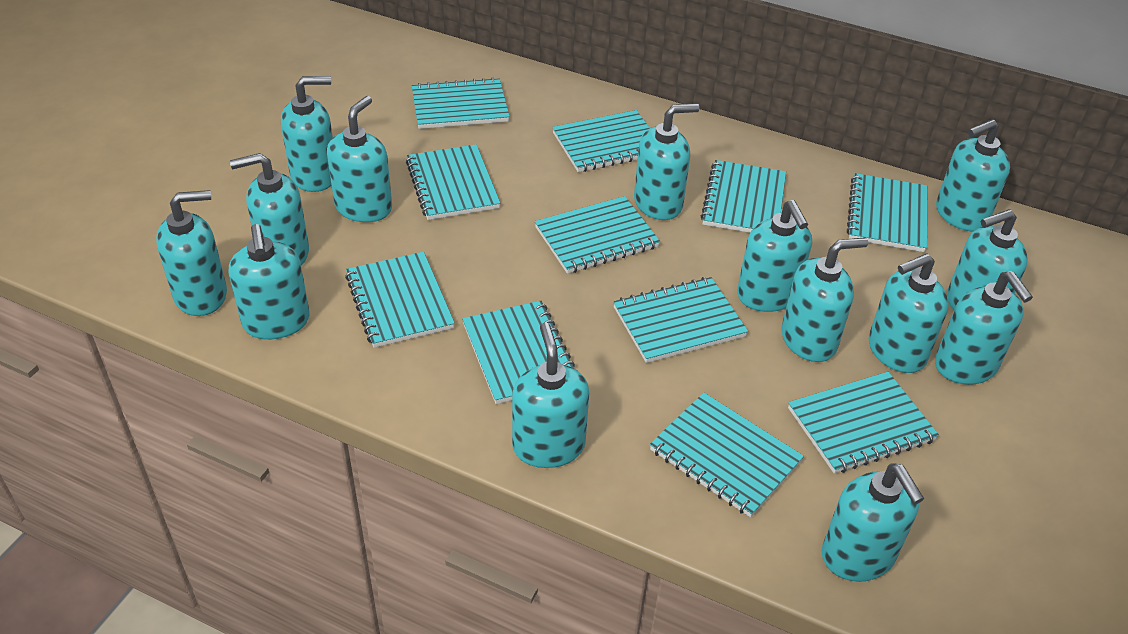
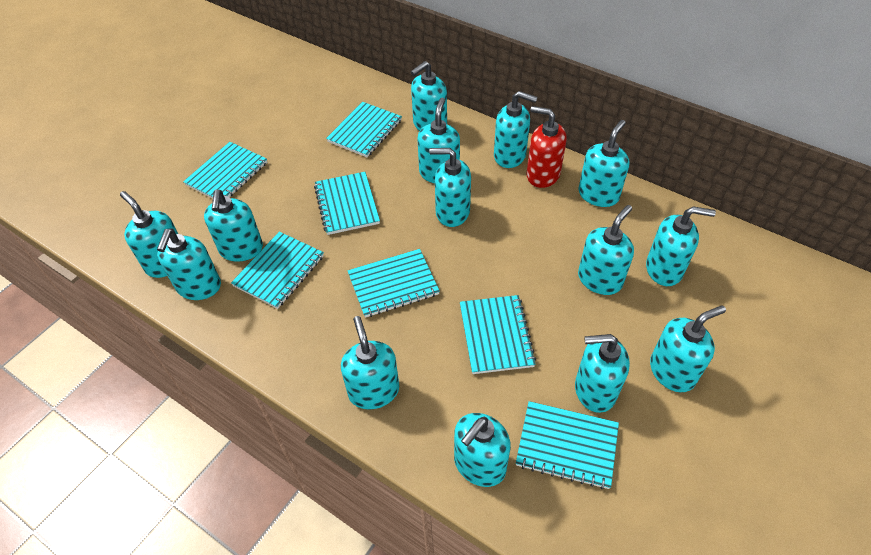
red soap dispenser: none = 0 -> [526,106,567,188] = 1
turquoise notebook: [345,252,455,348] [406,144,500,220] [412,77,510,129] [462,301,578,404] [535,196,660,274] [552,110,649,172] [613,277,748,363] [650,392,804,517] [701,160,786,233] [788,372,939,474] [847,173,927,252] = 11 -> [183,142,267,199] [231,232,324,309] [314,172,380,235] [326,102,402,157] [348,249,440,318] [460,295,536,374] [516,401,619,489] = 7

